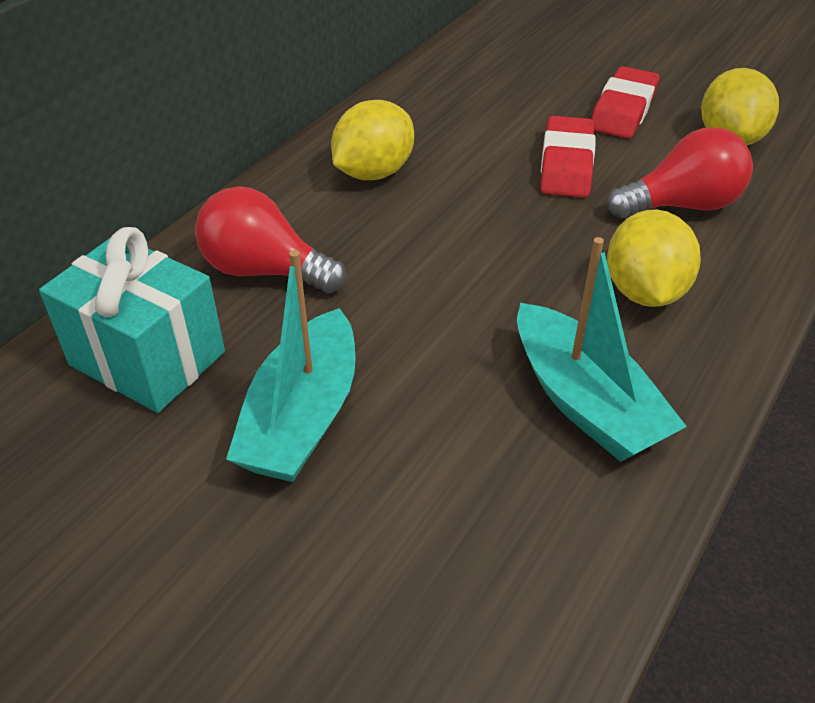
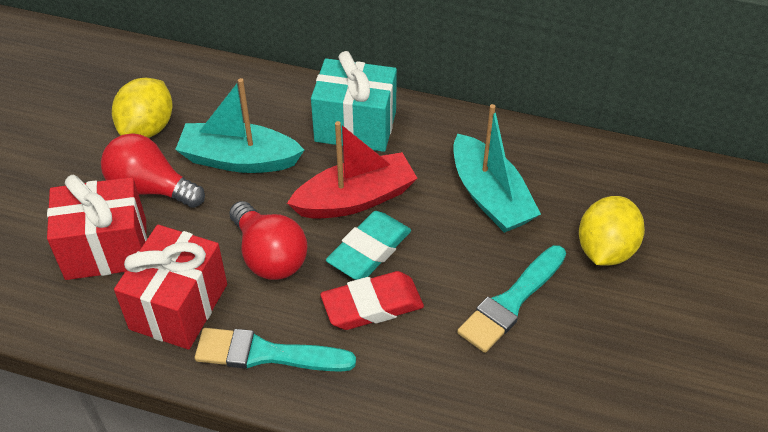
red boat: none = 0 -> [287,121,417,219] = 1
red eraser: [540,116,596,198] [591,66,659,139] = 2 -> [320,271,424,330] = 1
red gift: none = 0 -> [47,174,147,280] [114,225,227,350] = 2
turquoise brush: none = 0 -> [195,328,356,372] [457,245,566,353] = 2
turquoise eraser: none = 0 -> [326,211,411,280] = 1
yellow lemon: [331,100,414,180] [607,210,701,307] [701,68,779,145] = 3 -> [112,78,173,138] [579,196,645,266] = 2

